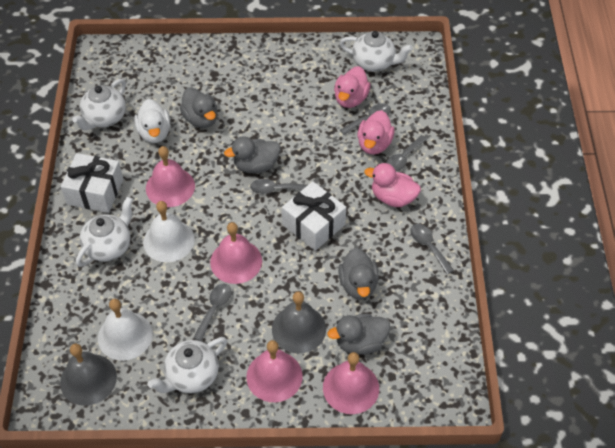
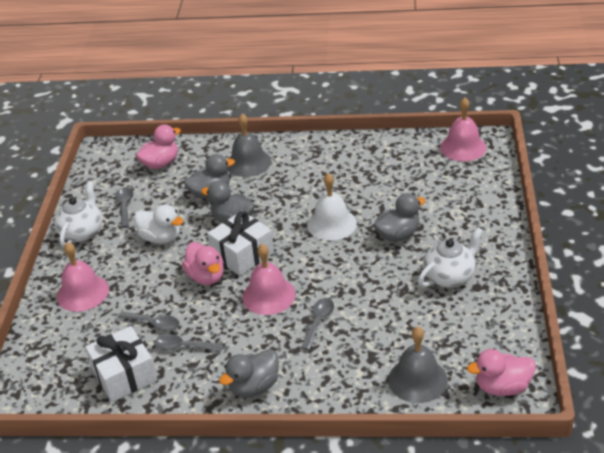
grey spoon: [193,283,232,341] [250,179,307,194] [340,104,391,135] [386,135,427,171] [411,224,454,274] = 5 -> [115,187,133,228] [118,311,180,331] [154,334,223,352] [301,298,334,350] = 4
pink bell: [146,146,195,207] [210,222,262,284] [246,340,303,402] [323,352,379,414] = 4 -> [57,242,109,312] [242,244,296,315] [440,97,487,161] = 3
white bell: [98,299,153,361] [143,201,195,262] = 2 -> [307,173,357,241] = 1
white teapot: [72,79,126,130] [76,197,133,267] [148,337,227,393] [340,31,413,72] = 4 -> [54,181,102,247] [418,227,483,287] = 2

